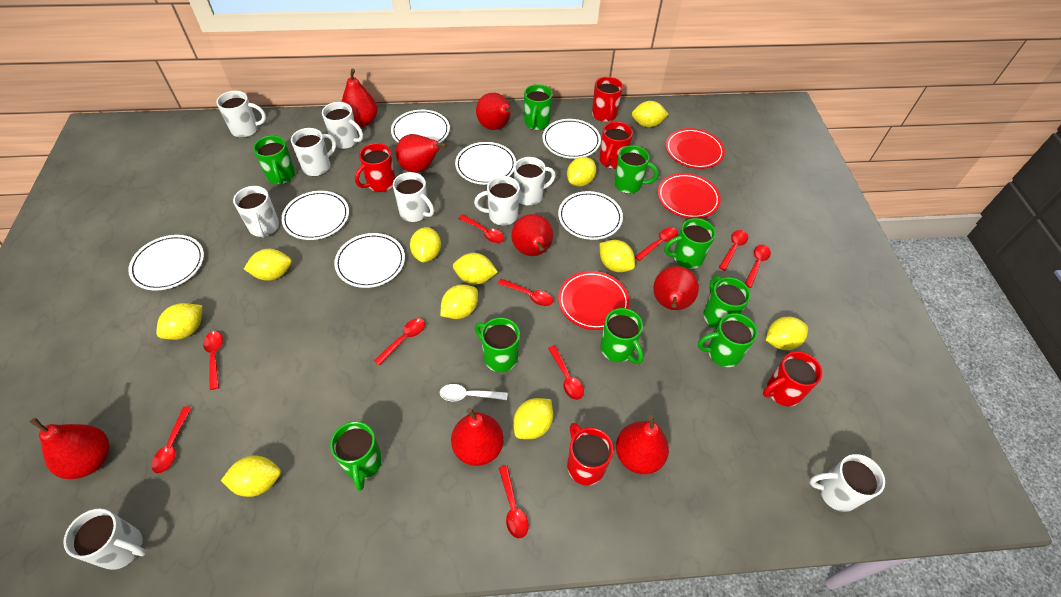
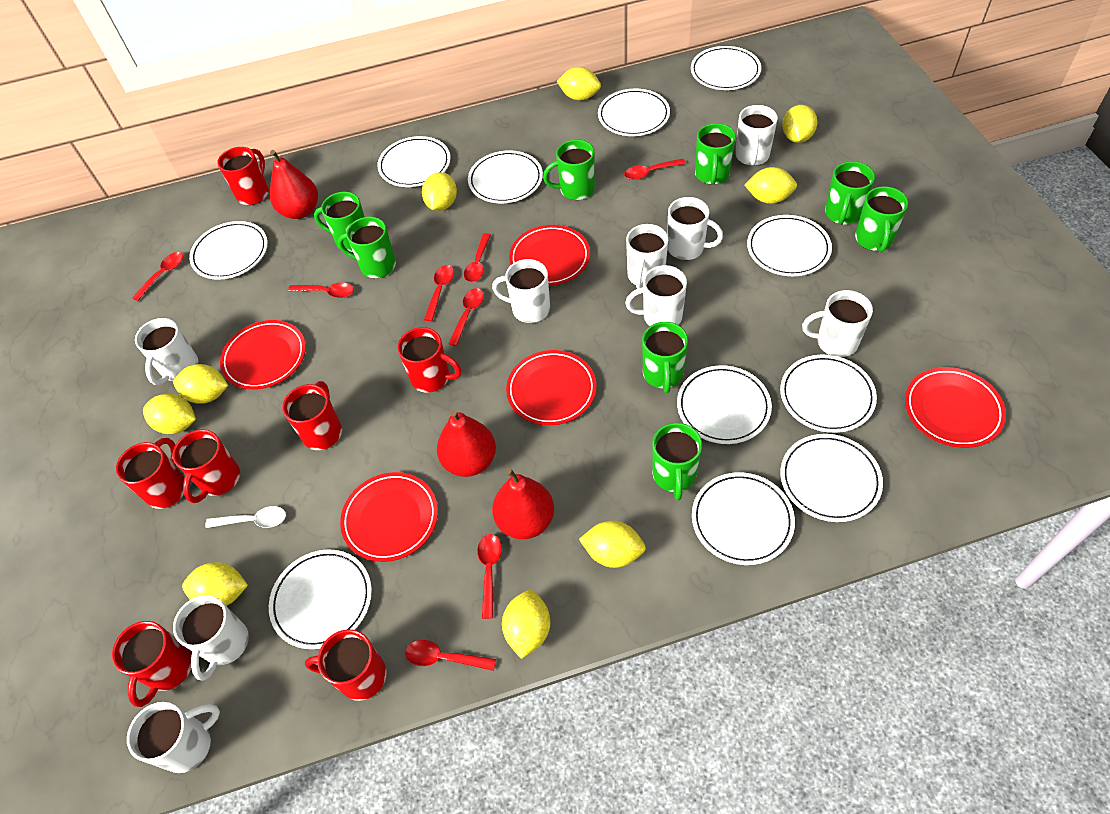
green mug: [253,135,295,184] [330,421,382,491] [475,317,520,372] [524,84,553,130] [600,308,644,364] [614,145,658,194] [664,218,716,269] [698,313,758,367] [703,276,751,329] = 9 -> [314,192,365,252] [338,217,396,278] [543,140,595,200] [642,322,688,393] [652,423,702,500] [695,123,736,185] [825,161,875,225] [855,186,908,252] = 8
red mug: [355,143,395,192] [567,423,613,486] [592,77,623,122] [599,122,633,169] [763,351,823,406] = 5 -> [112,621,192,707] [116,438,185,509] [173,429,240,503] [217,147,269,205] [282,381,342,450] [305,629,386,701] [397,327,461,393] = 7
red pear: [30,418,109,479] [342,69,378,127] [396,134,447,173] [451,408,504,466] [476,93,513,130] [511,214,553,256] [616,415,669,474] [653,266,699,310] = 8 -> [270,150,318,219] [437,410,496,477] [492,468,554,539] = 3
red plate: [558,271,630,330] [658,173,721,219] [666,128,725,169] = 3 -> [220,320,306,390] [340,472,438,562] [506,350,597,425] [509,225,590,286] [905,367,1006,448] = 5
red spoon: [152,406,192,474] [203,331,223,390] [374,318,425,366] [459,214,504,243] [498,279,553,306] [499,465,529,538] [548,346,584,400] [635,228,678,261] [718,230,748,271] [745,245,771,288] = 10 -> [132,252,183,301] [288,283,354,298] [405,640,496,671] [424,265,454,321] [449,288,484,346] [464,233,491,282] [477,534,502,619] [624,159,686,180] = 8
white plate: [128,235,204,291] [281,191,349,240] [334,233,405,288] [391,110,450,143] [455,142,516,185] [542,119,601,159] [558,191,623,240] = 7 -> [189,221,268,280] [269,549,372,649] [377,136,450,187] [468,150,543,203] [598,89,670,136] [677,365,772,444] [691,46,761,90] [692,472,795,565] [747,215,832,276] [780,355,877,433] [780,434,883,522] = 11
yellow lemon: [156,303,202,340] [221,455,281,497] [244,249,292,281] [410,227,441,262] [440,284,478,319] [453,253,498,284] [513,398,553,439] [567,157,596,187] [600,240,635,272] [632,101,668,127] [766,317,808,350] = 11 -> [143,394,196,434] [173,364,228,404] [182,562,248,606] [422,172,457,211] [502,590,550,659] [557,67,601,101] [579,521,646,568] [745,167,797,204] [782,105,817,143] = 9

